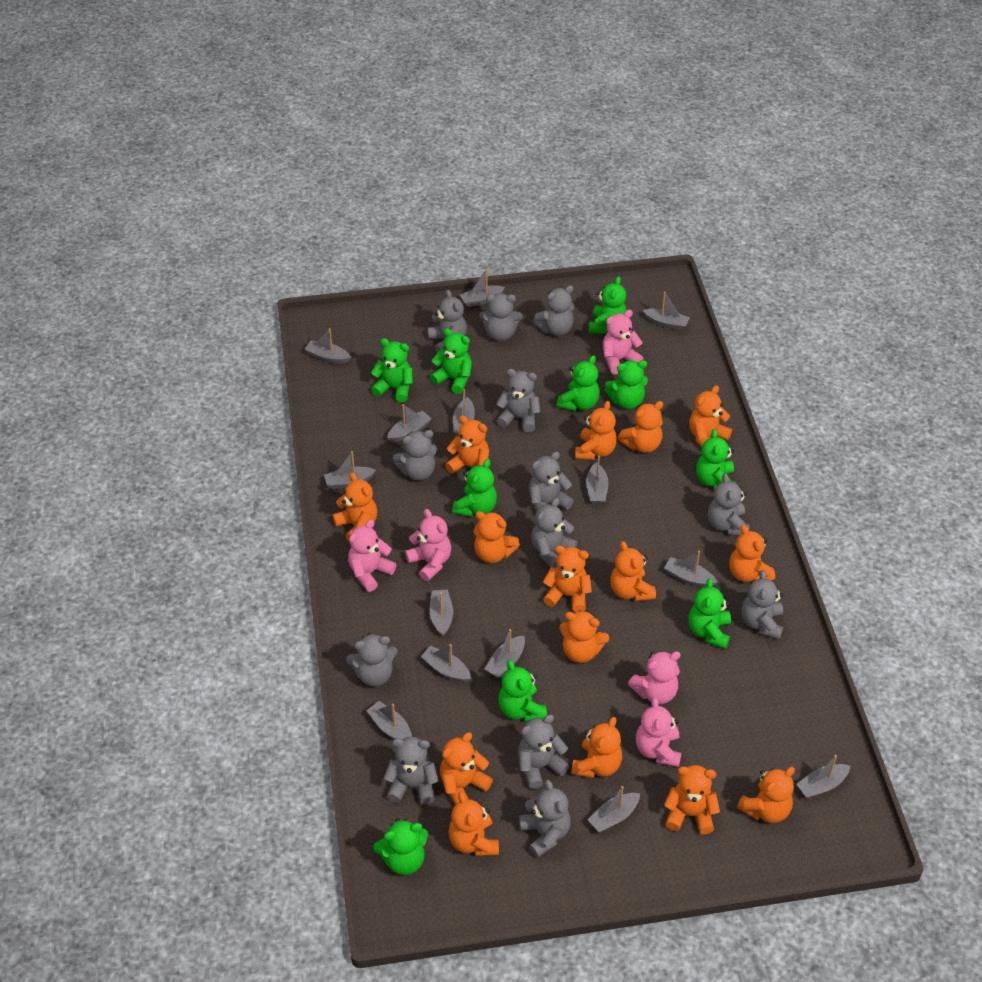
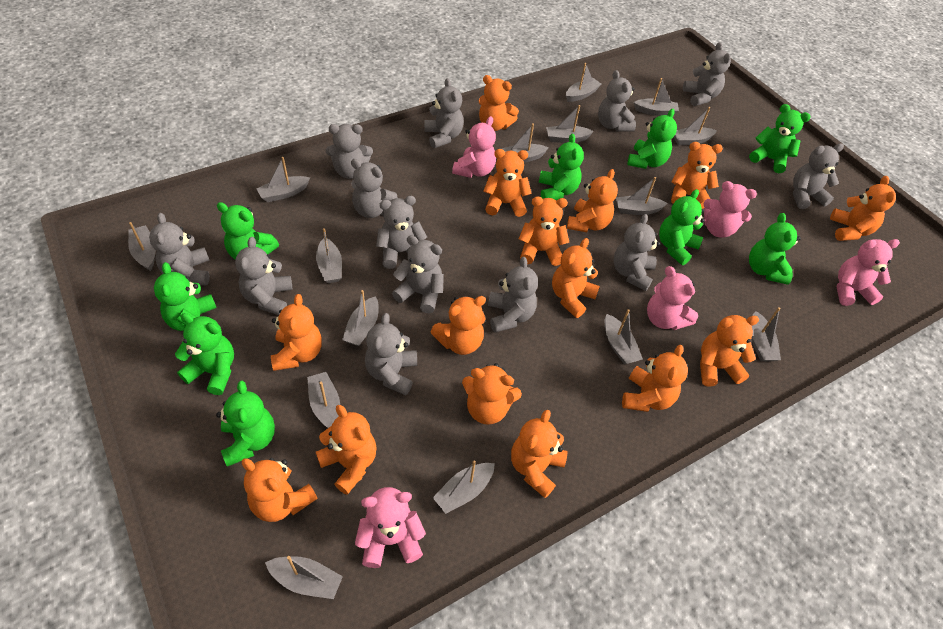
green teddy bear: [371,338,413,402] [373,818,428,875] [430,328,472,394] [452,459,497,517] [498,660,547,722] [557,355,600,411] [589,276,627,334] [605,360,648,409] [688,578,731,649] [696,429,736,490] = 10 -> [154,262,217,331] [175,313,234,395] [216,380,275,467] [217,202,279,260] [539,134,584,200] [627,109,677,169] [659,189,705,265] [749,104,811,173] [749,213,801,285] = 9
grey boat: [305,328,351,364] [324,451,376,489] [366,701,412,740] [387,404,431,442] [421,644,471,682] [429,590,453,636] [453,389,475,436] [460,269,505,307] [485,629,525,678] [586,456,608,504] [587,786,640,832] [643,292,690,330] [664,551,717,587] [796,755,850,798] = 14 -> [128,222,156,271] [256,157,310,202] [265,556,343,599] [307,372,340,428] [316,228,342,283] [342,290,379,346] [433,460,495,514] [502,123,549,162] [546,105,594,143] [566,63,601,102] [605,309,643,365] [616,177,668,215] [634,78,679,116] [674,107,717,145] [751,307,781,361] = 15

